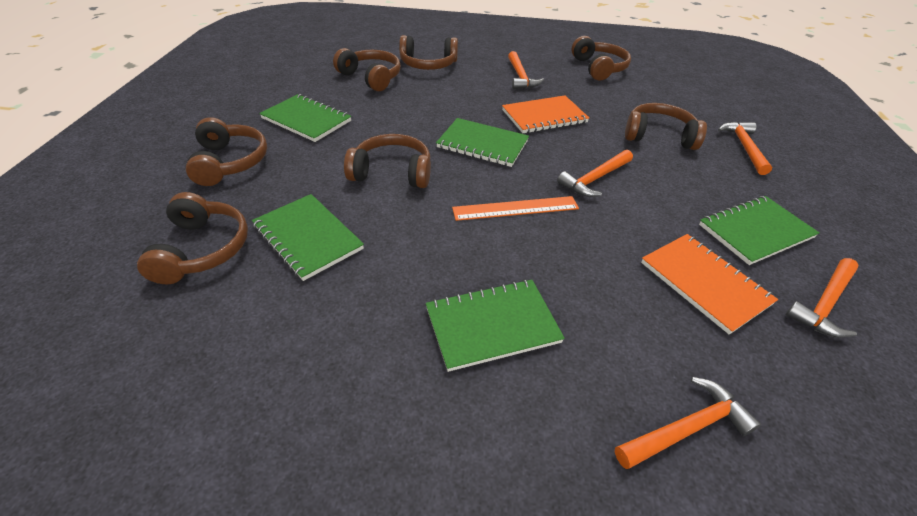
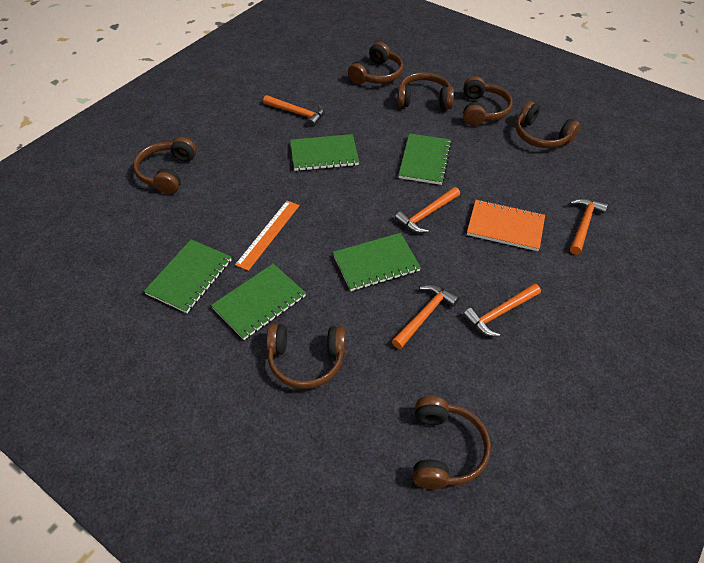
orange notebook: [502,95,589,133] [641,234,778,335] = 2 -> [467,200,545,251] = 1

